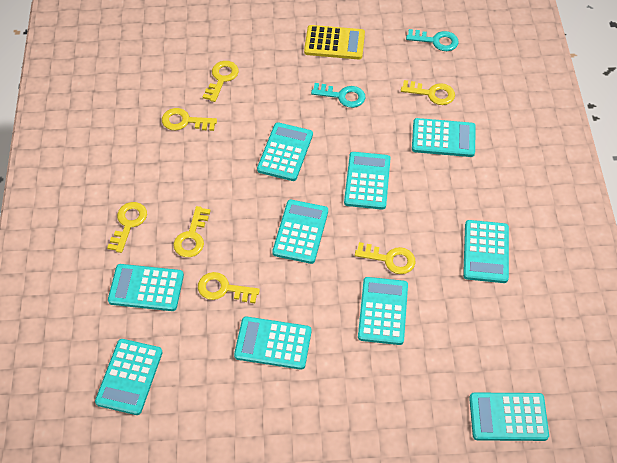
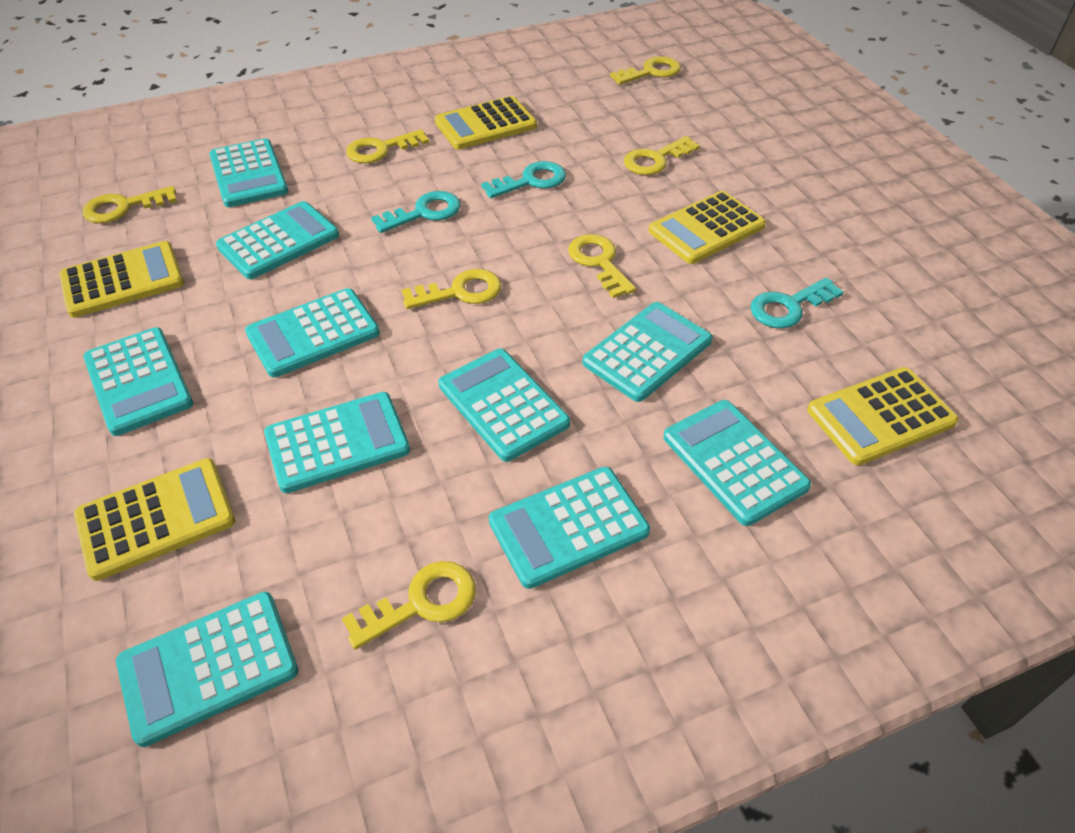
turquoise key: [311,83,365,108] [406,29,459,51] = 2 -> [371,191,461,233] [481,161,566,198] [750,277,843,329] = 3
yellow calculator: [304,25,365,59] = 1 -> [59,241,184,318] [74,458,235,581] [435,96,537,149] [649,191,766,264] [807,367,958,465] = 5

